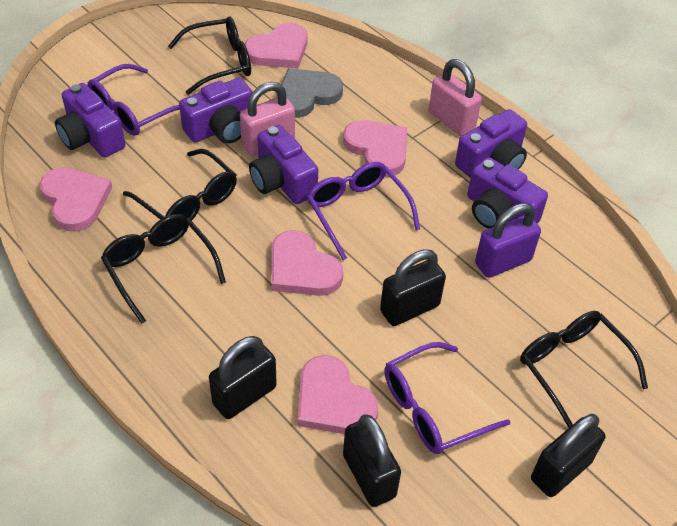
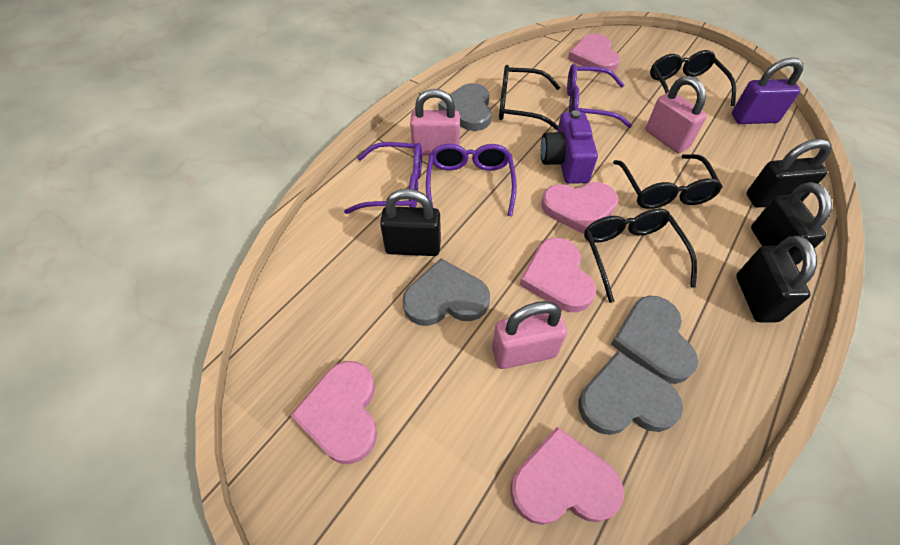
grey heart: [276,68,343,118] = 1 -> [402,259,490,326] [438,83,492,131] [579,351,683,435] [611,296,698,384] = 4
pink padlock: [240,82,295,156] [429,59,482,136] = 2 -> [410,89,460,156] [492,301,567,369] [646,76,707,153] = 3
purple camera: [55,83,125,158] [179,78,252,144] [249,125,318,204] [455,109,527,178] [467,157,548,229] = 5 -> [541,110,598,184] = 1

